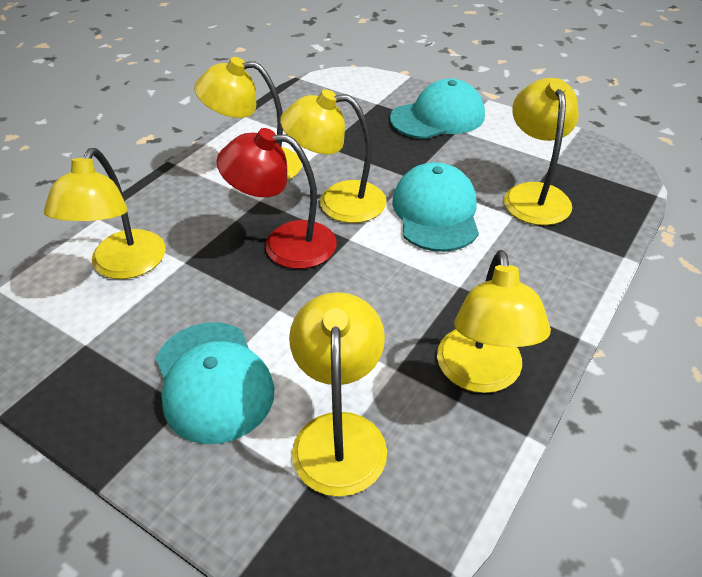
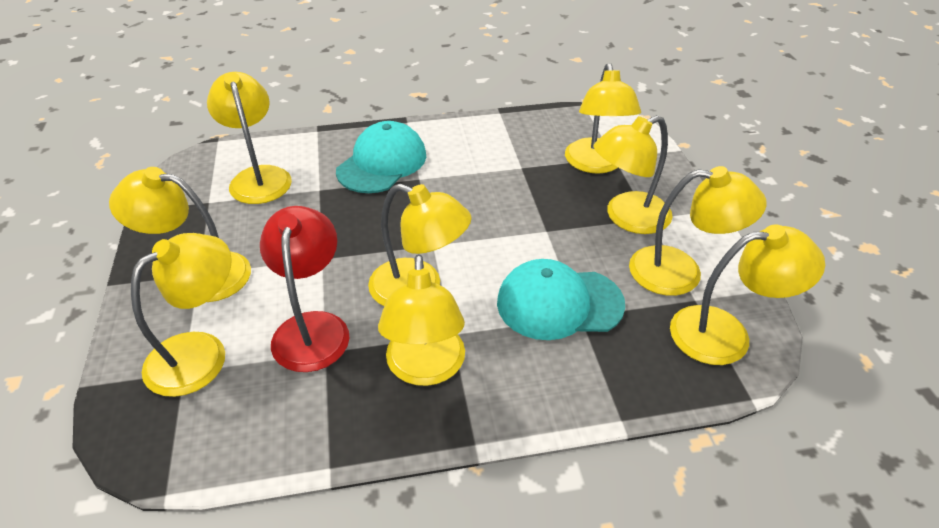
turquoise cap: [156,322,275,444] [390,79,485,139] [392,162,479,252] = 3 -> [336,121,426,193] [497,259,625,340] = 2
yellow lamp: [44,148,166,279] [194,57,302,181] [280,89,387,223] [289,292,387,497] [437,250,551,393] [504,78,579,225] = 6 -> [109,167,251,302] [131,233,232,397] [207,72,292,204] [368,184,472,306] [378,254,465,386] [565,63,641,174] [593,115,673,234] [629,166,767,296] [670,224,825,365] = 9

